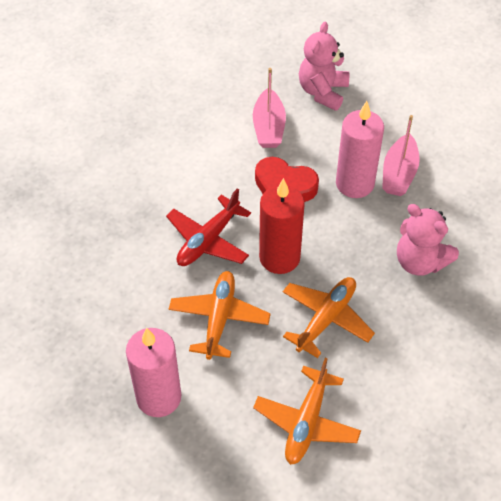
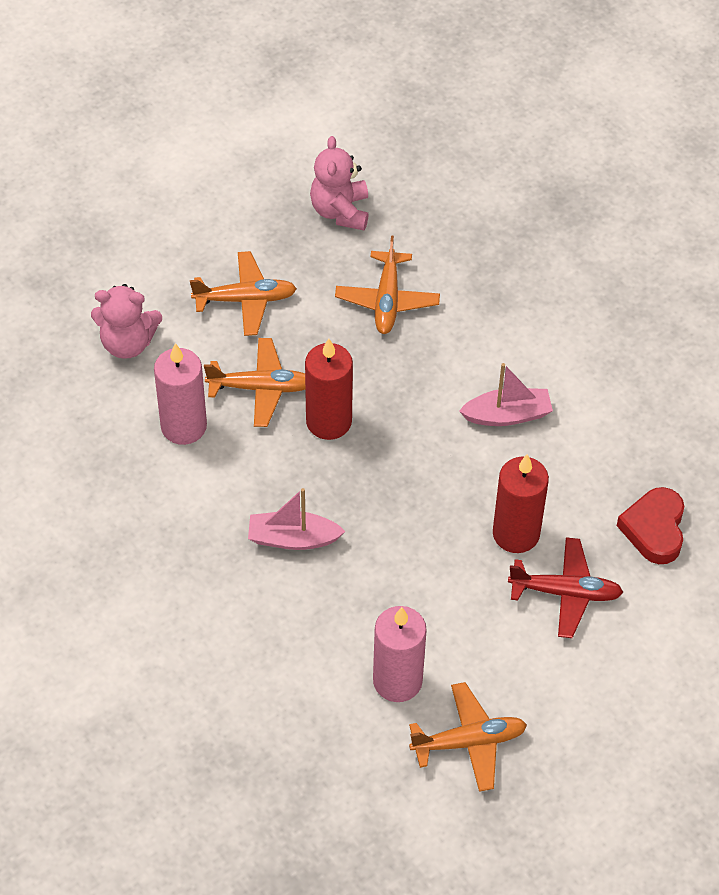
orange plane: [169,271,271,360] [253,358,361,465] [283,277,375,358] = 3 -> [190,251,297,336] [204,338,305,427] [335,236,440,334] [409,682,527,792] = 4
red candle: [259,178,305,274] = 1 -> [305,338,353,440] [493,454,549,553] = 2

